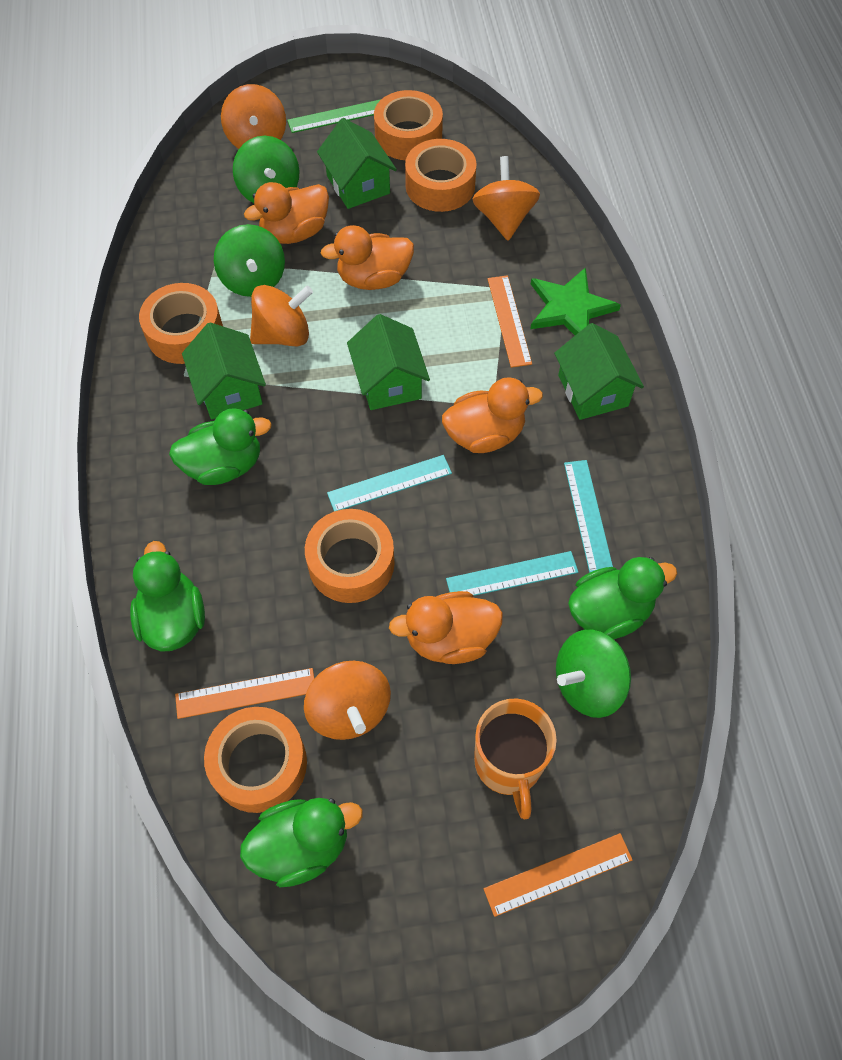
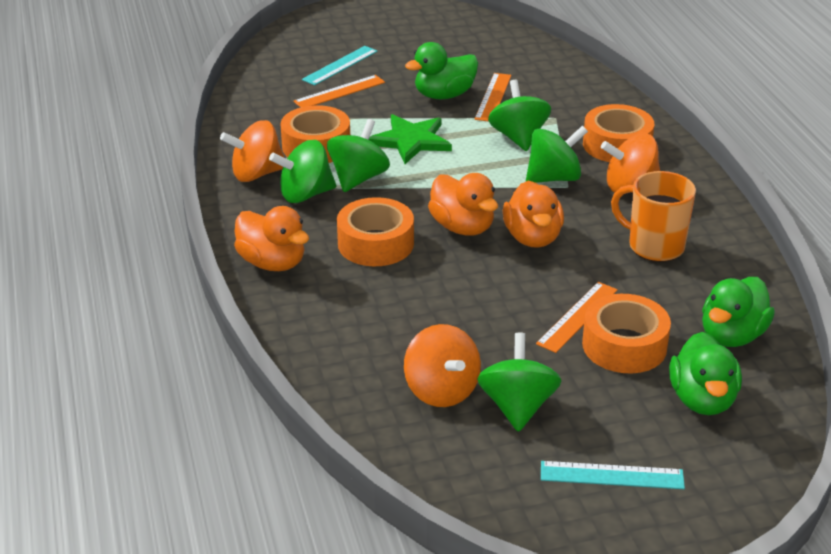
green duck: [130,541,205,652] [169,408,272,485] [240,798,363,887] [568,557,677,639] = 4 -> [405,42,478,99] [669,332,742,415] [702,277,775,347] = 3
green house: [182,322,266,419] [317,118,397,209] [347,314,430,410] [554,323,644,420] = 4 -> none = 0
green ruler: [287,99,381,133] = 1 -> none = 0
green spinning top: [214,224,285,297] [233,136,300,203] [556,630,631,718] = 3 -> [269,140,336,203] [327,119,390,192] [477,332,561,432] [488,80,551,151] [526,125,588,183] = 5
orange duck: [244,182,329,244] [320,225,414,290] [389,591,503,664] [442,377,543,453] = 4 -> [234,206,309,271] [428,173,498,235] [503,180,564,248] = 3
orange spinning top: [221,84,286,149] [250,285,313,347] [304,661,391,740] [472,156,540,241] = 4 -> [220,120,284,182] [404,324,481,407] [601,133,660,193] = 3
orange tape: [139,283,223,364] [204,707,307,813] [305,509,395,603] [374,90,443,160] [405,139,476,212] = 5 -> [281,105,350,163] [337,197,414,266] [582,294,671,373] [583,104,654,162] = 4
turquoise ruler: [327,455,452,511] [446,551,578,596] [564,460,613,573] = 3 -> [302,46,378,86] [541,461,685,489] = 2

